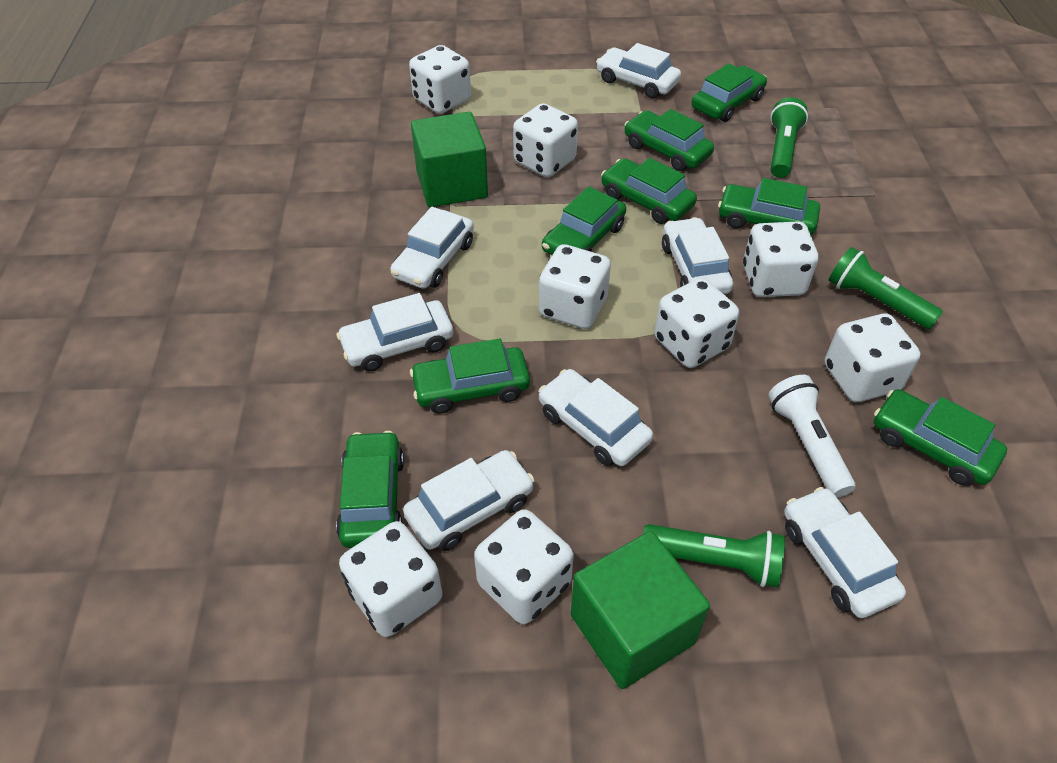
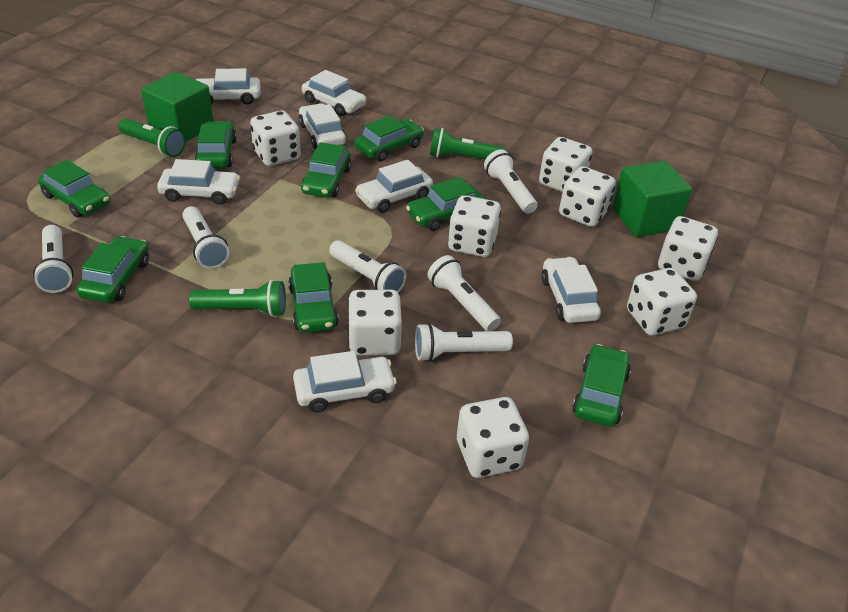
white flashlight: [768,375,856,498] = 1 -> [33,225,73,293] [182,206,229,269] [329,240,406,293] [415,323,513,362] [427,255,501,331] [484,150,538,214] = 6

